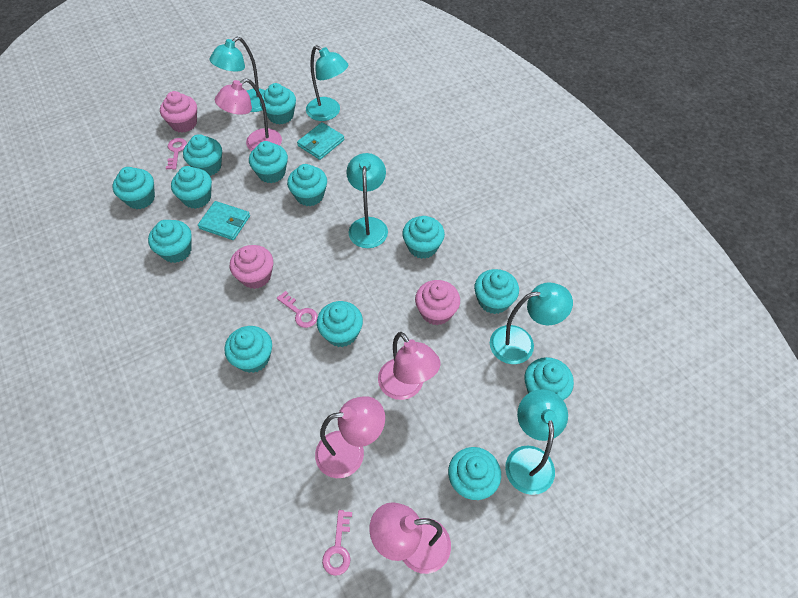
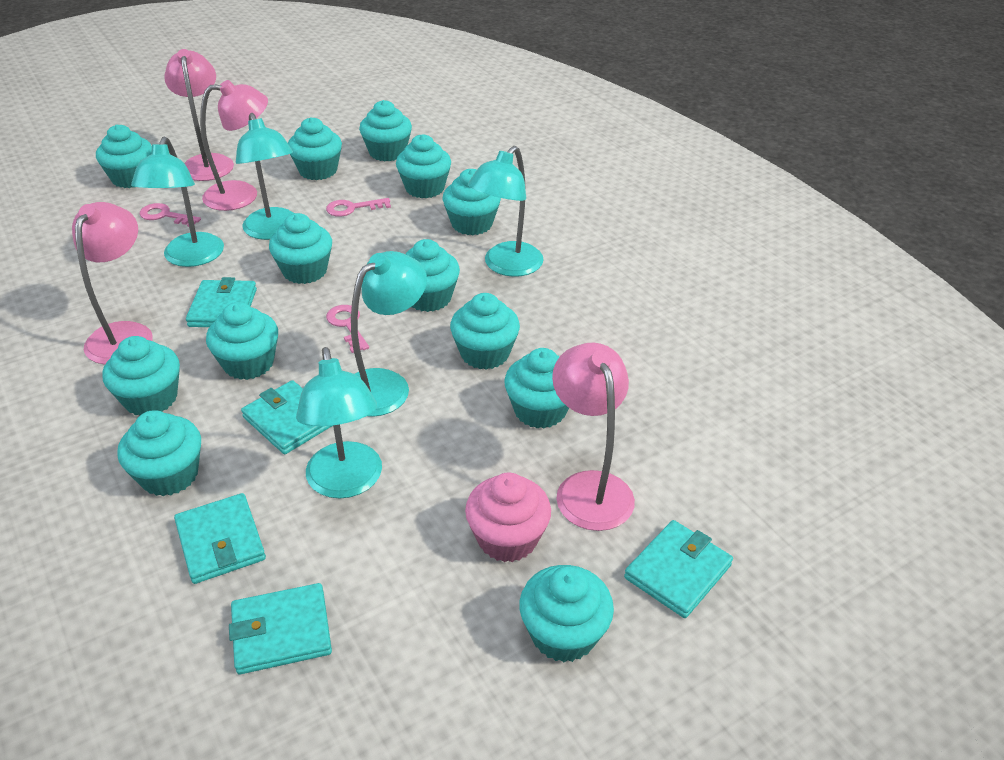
pink cupcake: [160,91,197,133] [230,245,273,289] [415,280,460,325] = 3 -> [465,472,551,562] = 1
turquoise wallet: [198,201,250,240] [297,122,344,160] = 2 -> [174,493,266,584] [186,277,257,327] [229,583,332,675] [241,380,332,454] [624,520,733,618] = 5

